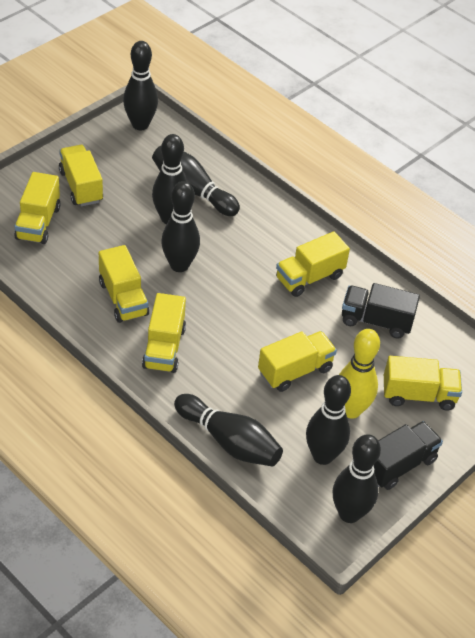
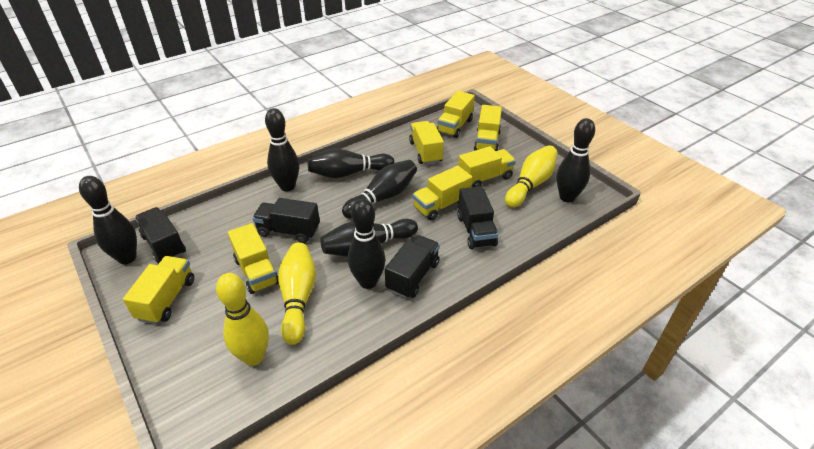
black truck: [342,283,420,338] [374,421,443,490] = 2 -> [135,207,186,264] [252,198,320,243] [385,235,440,298] [457,186,499,249] = 4
yellow bowling pin: [339,329,380,419] = 1 -> [216,273,269,366] [278,243,316,345] [505,145,558,208] = 3

